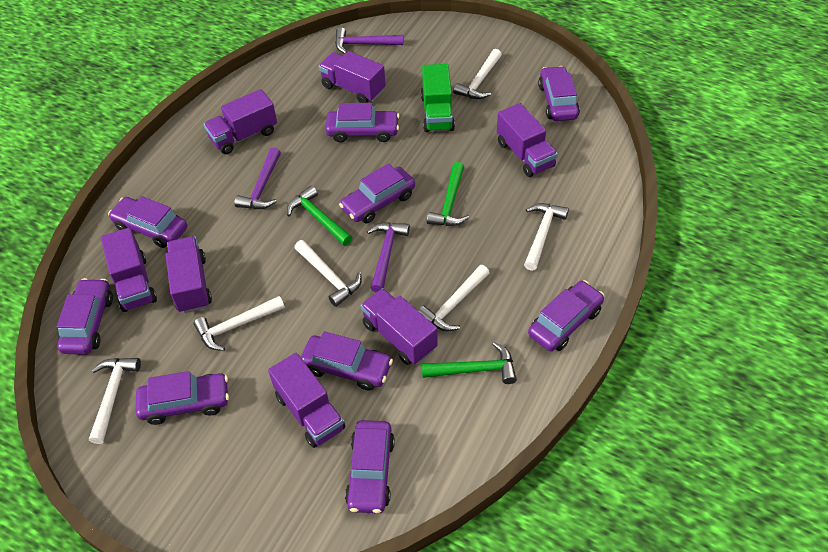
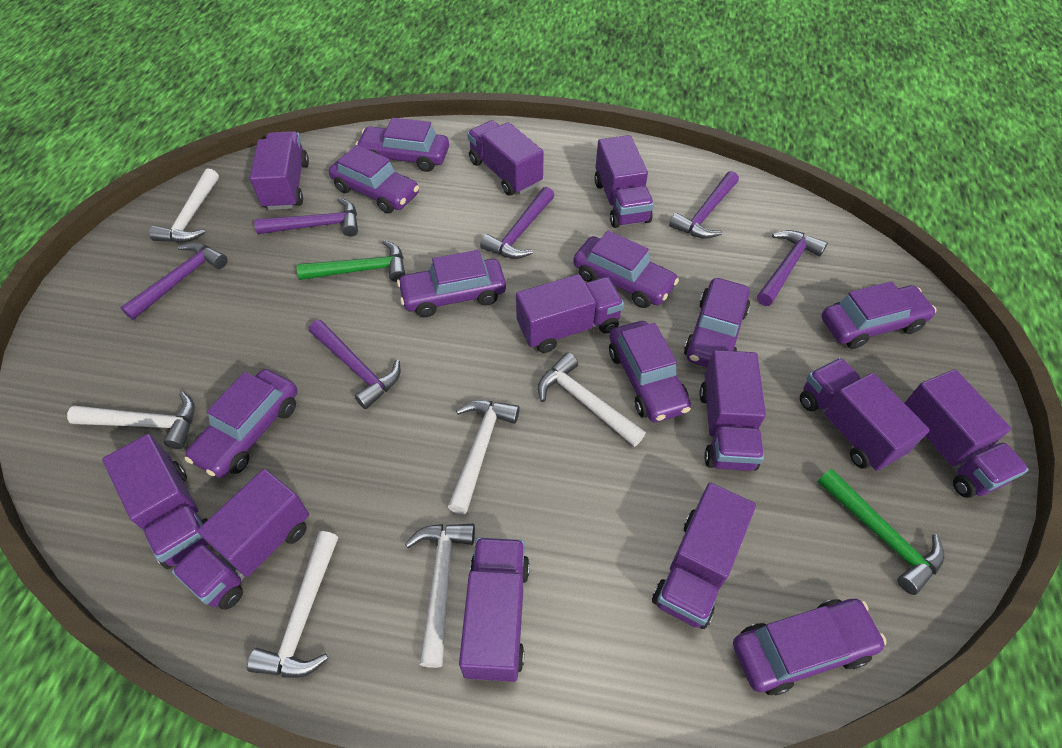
green hammer: [287,186,353,246] [422,342,517,384] [427,162,469,226] = 3 -> [297,240,405,282] [817,469,944,595] = 2
green truck: [421,64,455,132] = 1 -> none = 0
purple hammer: [234,147,281,209] [335,27,403,54] [367,222,410,293] = 3 -> [120,242,228,320] [254,197,358,236] [309,320,400,409] [480,187,555,259] [669,171,739,239] [757,230,828,306] = 6
purple truck: [101,228,157,312] [166,236,212,313] [204,89,277,154] [268,353,345,448] [318,51,385,103] [361,288,438,365] [497,103,558,177] = 7 -> [102,434,209,569] [172,469,309,610] [250,131,309,210] [459,538,530,682] [467,120,544,196] [516,274,624,353] [594,135,654,228] [652,483,756,629] [699,350,766,471] [800,358,930,471] [904,369,1029,498] = 11

